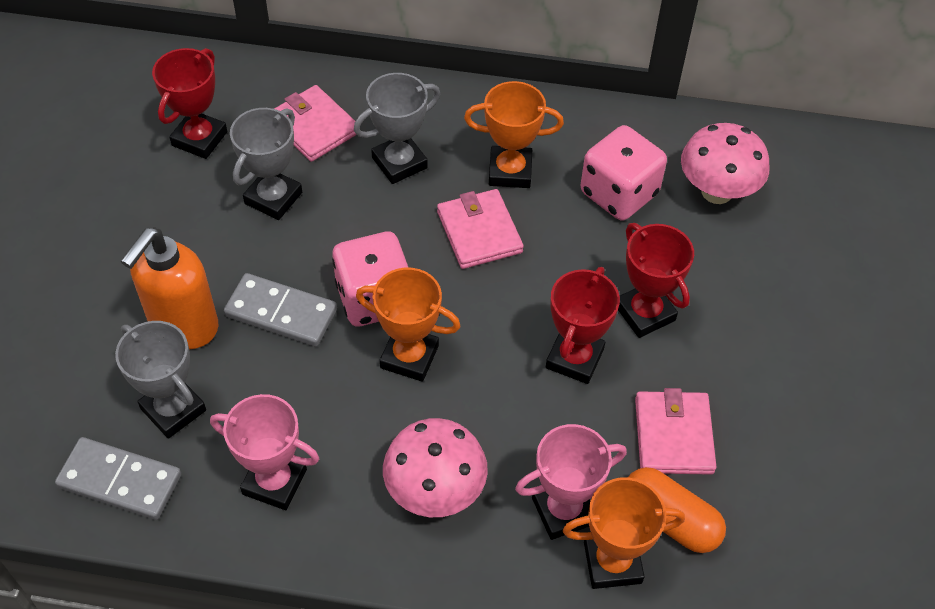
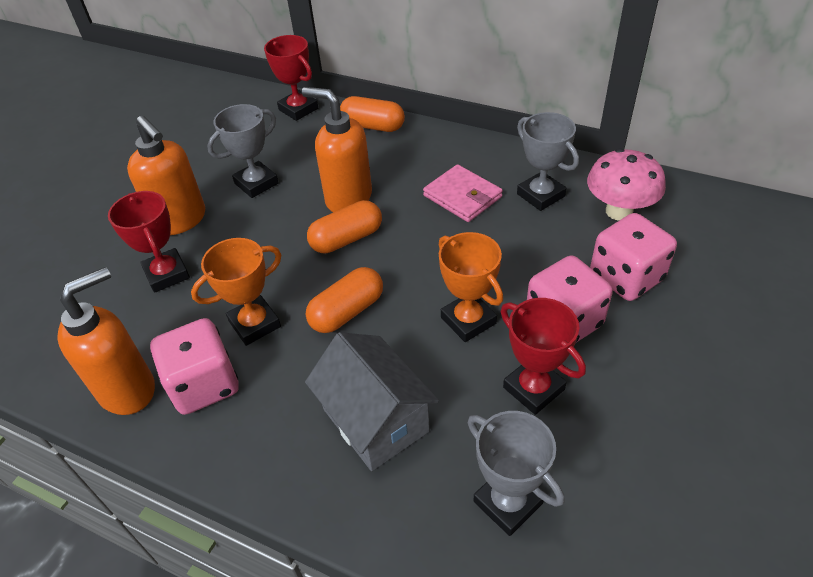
grey domino: [55,437,181,520] [224,273,337,347] = 2 -> none = 0
grey house: none = 0 -> [305,332,439,471] = 1
orange capsule: [628,467,726,553] = 1 -> [306,267,383,333] [307,200,382,253] [340,96,405,132] = 3
orange soap dispenser: [121,228,218,349] = 1 -> [57,267,155,415] [127,116,205,235] [302,87,372,212] = 3
orange trophy: [356,268,461,382] [464,81,564,188] [563,477,685,589] = 3 -> [191,238,282,346] [439,232,503,342] = 2
pink dice: [332,232,409,326] [580,125,667,221] = 2 -> [150,318,239,415] [527,256,613,343] [590,213,677,301] = 3
pink mushroom: [383,418,488,517] [681,123,769,204] = 2 -> [587,149,666,220] = 1
pink trophy: [210,394,319,510] [515,424,627,540] = 2 -> none = 0
pink wallet: [274,85,357,162] [437,189,524,269] [635,388,716,475] = 3 -> [423,164,503,222] = 1

